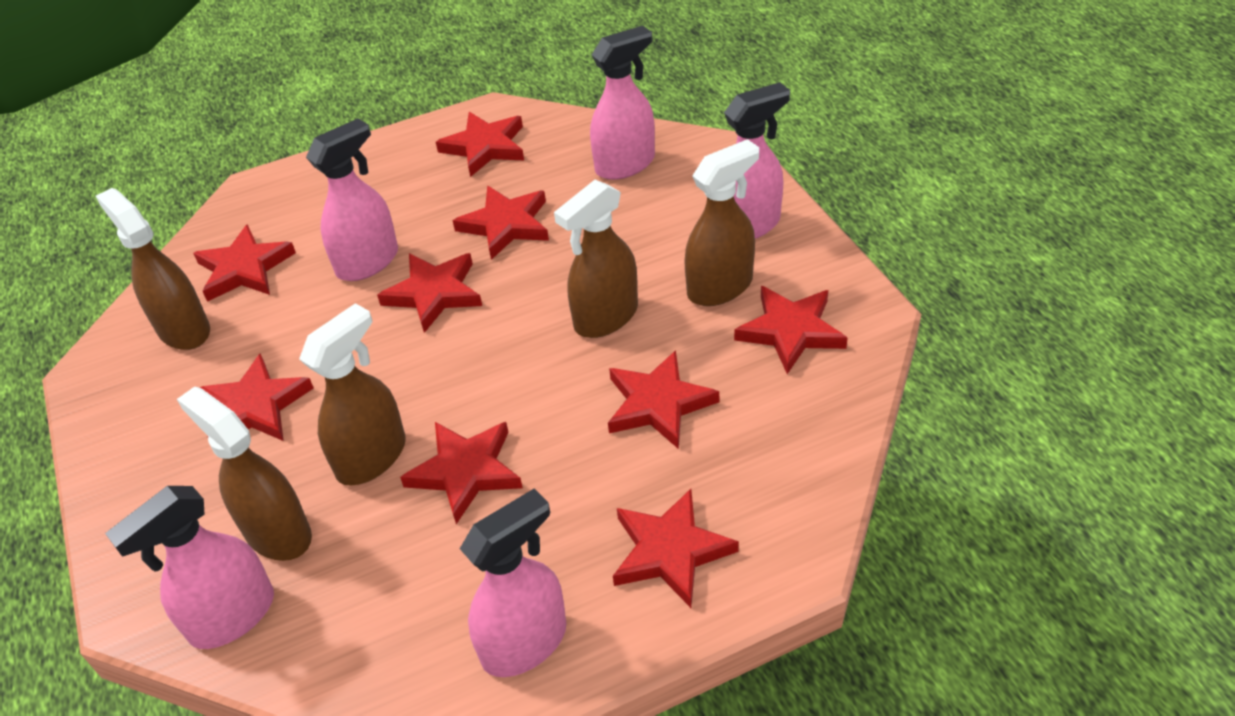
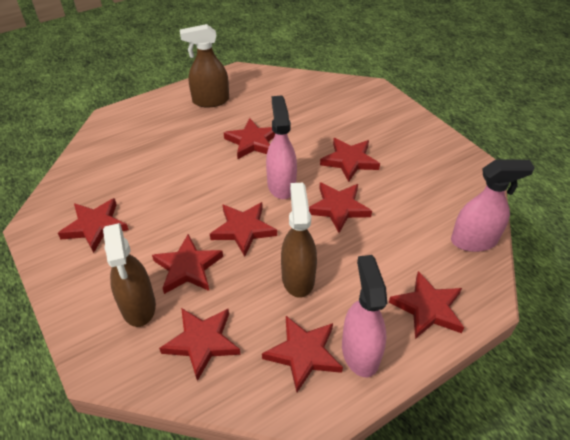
brown spray bottle: [96,188,210,350] [177,386,312,561] [299,303,406,486] [554,180,638,338] [684,139,759,306] = 5 -> [103,223,156,327] [180,24,229,108] [281,183,317,298] = 3
pink spray bottle: [105,486,274,649] [306,118,398,281] [460,489,566,677] [590,26,655,180] [724,82,790,239] = 5 -> [266,96,297,199] [342,255,387,377] [451,159,535,252] = 3

